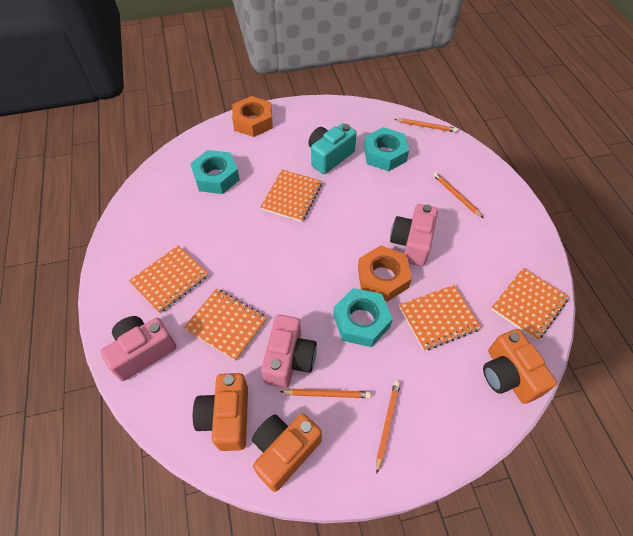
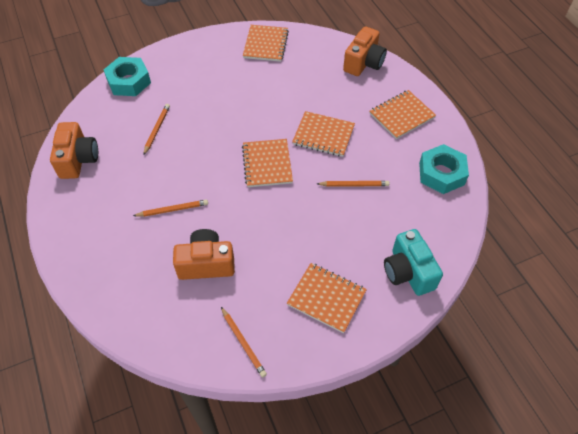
orange nut: [232,96,273,137] [358,245,412,302] = 2 -> none = 0
pink camera: [100,316,176,381] [261,315,317,388] [390,204,438,266] = 3 -> none = 0
turquoise nut: [190,150,240,194] [333,288,393,347] [364,127,409,171] = 3 -> [104,57,151,96] [419,144,469,194] = 2

